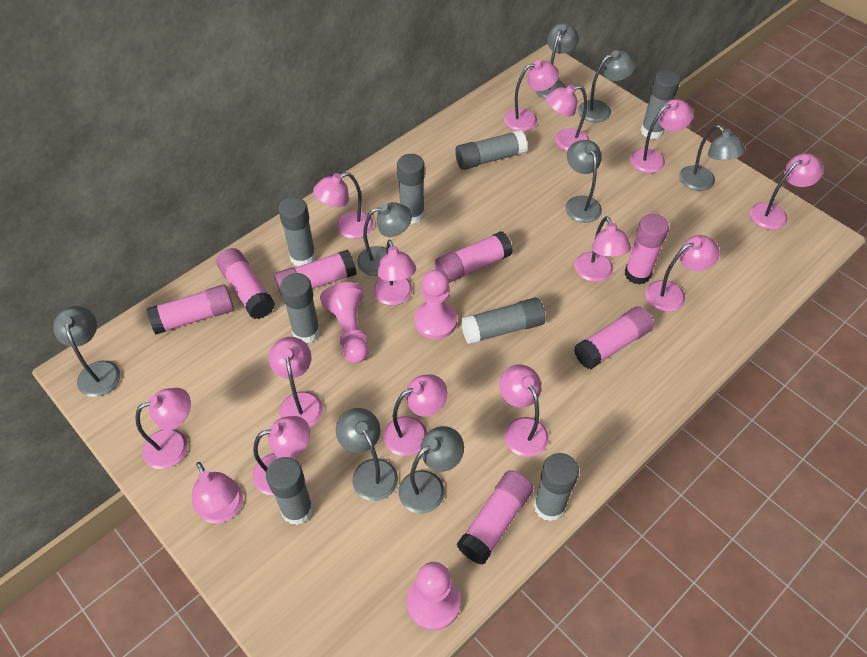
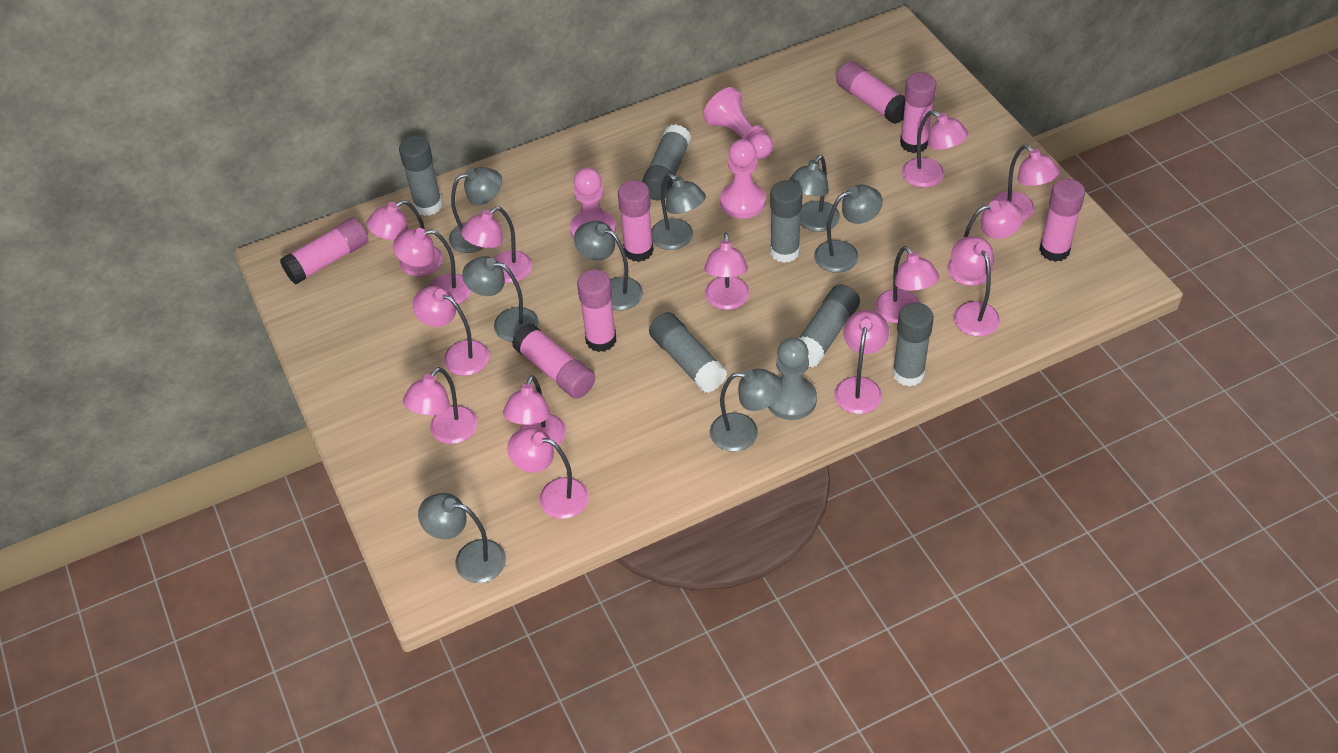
grey glue stick: [266,457,313,525] [278,197,316,266] [280,273,320,343] [397,154,425,224] [455,130,527,170] [461,298,546,345] [534,453,579,521] [641,70,680,139] = 8 -> [399,136,443,216] [642,124,691,200] [649,312,727,393] [770,180,803,263] [798,284,860,367] [892,302,934,387] = 6
grey pawn: none = 0 -> [768,337,817,420] = 1

